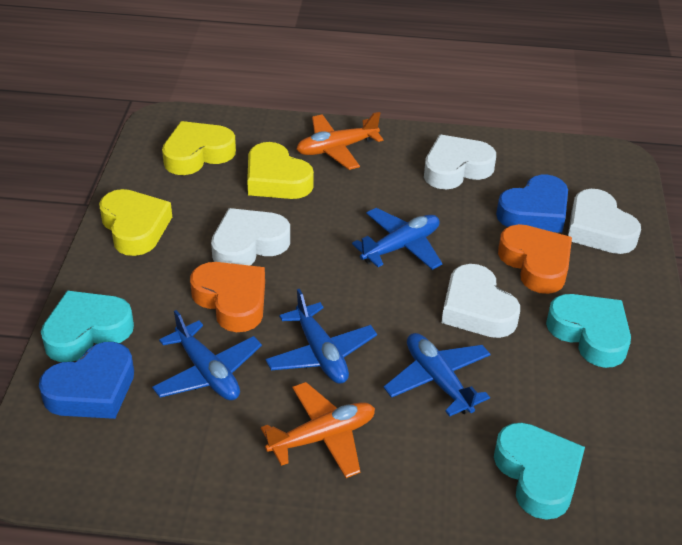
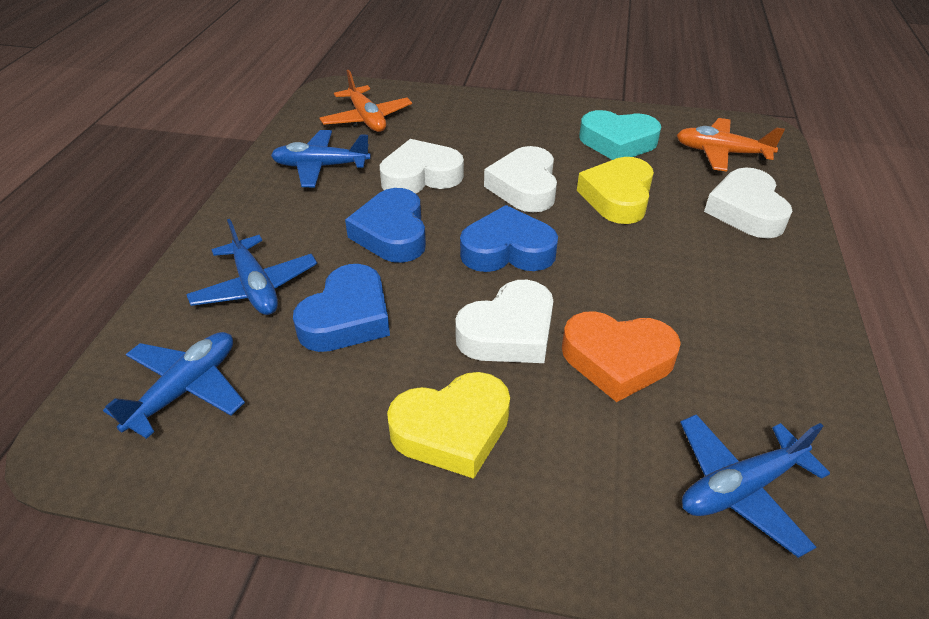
blue heart: [39,342,134,419] [496,175,568,233] = 2 -> [293,264,390,352] [345,188,426,263] [460,205,558,272] = 3
orange heart: [190,262,265,332] [498,224,572,294] = 2 -> [562,311,681,402] = 1
turquoise heart: [41,291,134,362] [494,423,585,520] [546,294,631,368] = 3 -> [579,110,661,160] = 1
yellow heart: [99,189,172,256] [162,121,236,175] [247,142,314,199] = 3 -> [387,372,510,479] [577,157,654,224] = 2

